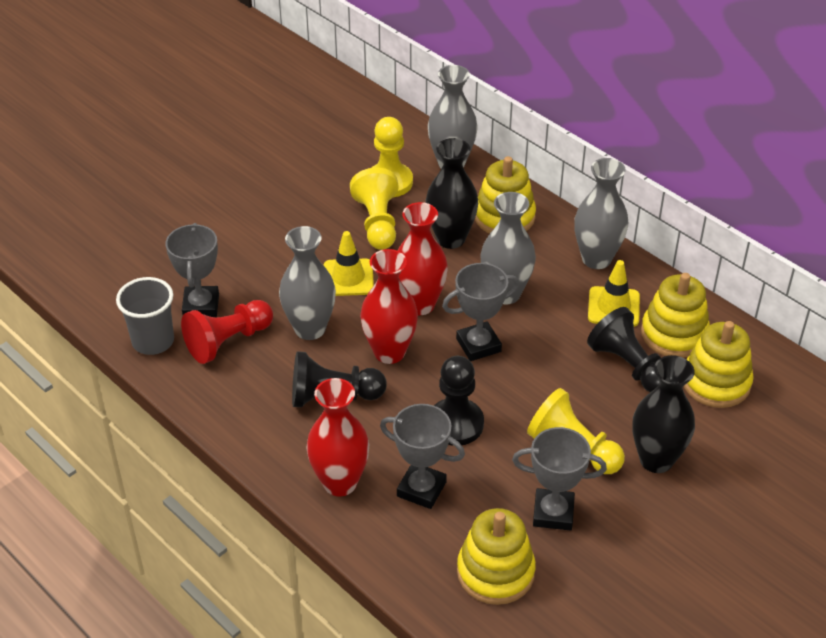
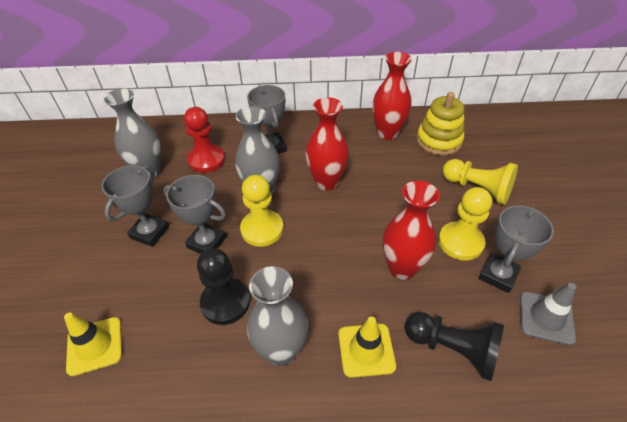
black pawn: [292,351,387,407] [434,356,484,446] [587,307,661,392] = 3 -> [197,248,250,325] [405,312,504,381] = 2
black vase: [425,138,478,249] [632,355,695,473] = 2 -> none = 0
grey cup: [116,277,174,355] = 1 -> none = 0
grey traffic cone: none = 0 -> [520,283,576,345] = 1
grey vase: [279,226,336,340] [428,65,477,169] [480,192,536,304] [574,158,628,269] = 4 -> [104,88,161,177] [235,106,280,195] [247,266,308,366] = 3
yellow stacking toy: [457,508,536,605] [475,156,536,234] [641,273,710,358] [684,321,754,408] = 4 -> [416,92,464,155] = 1

